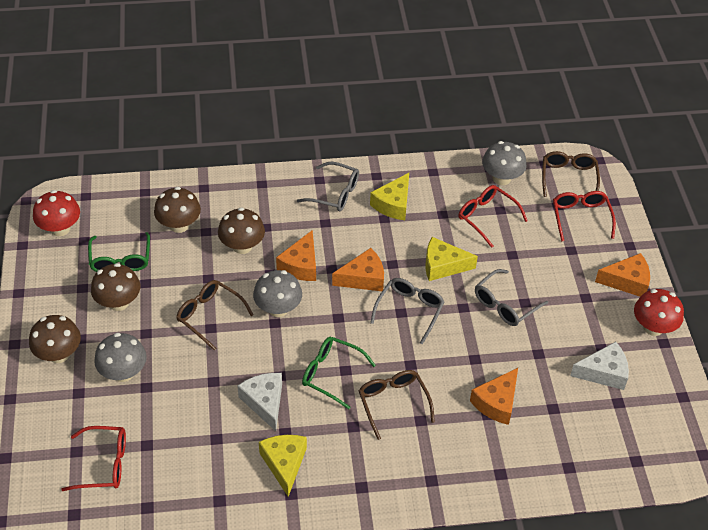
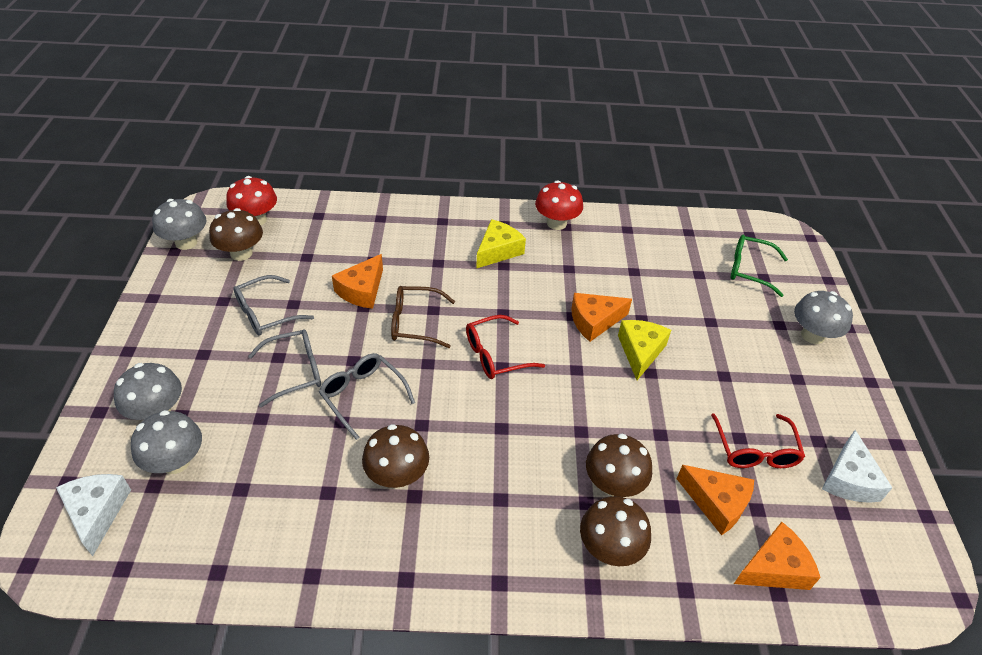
brown glasses: [176,280,254,351] [359,370,435,440] [542,151,600,197] = 3 -> [391,286,455,348] = 1
green glasses: [88,232,150,272] [302,337,376,409] = 2 -> [731,235,788,297] = 1
grey mushroom: [94,333,147,382] [253,270,302,317] [482,141,527,185] = 3 -> [114,363,182,420] [131,410,202,474] [152,199,207,250] [794,291,853,344] = 4
red glasses: [61,426,126,491] [458,185,528,248] [553,191,616,242] = 3 -> [466,315,545,379] [711,413,805,468] = 2
yellow cheese: [259,435,307,497] [370,173,409,220] [425,237,478,281] = 3 -> [476,219,526,269] [618,320,671,380] = 2

